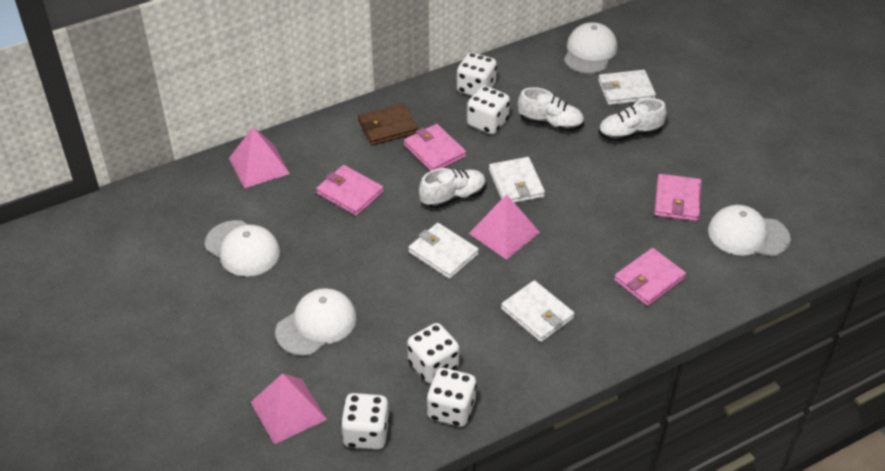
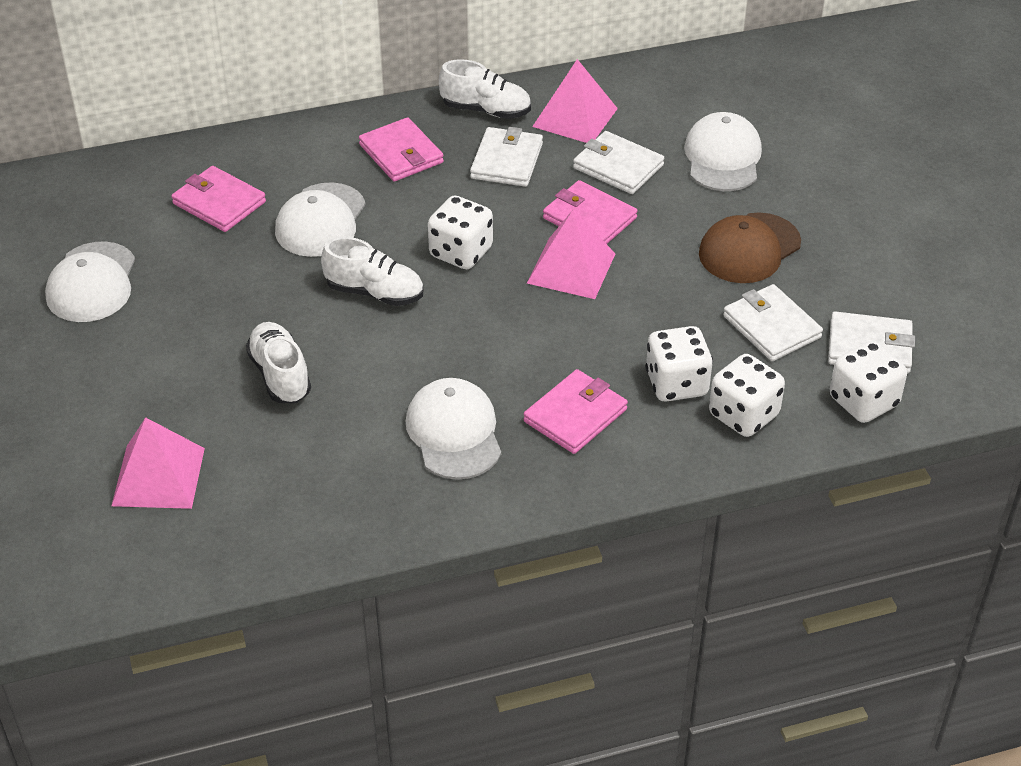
brown cap: none = 0 -> [699,212,801,283] = 1
brown wallet: [358,103,418,145] = 1 -> none = 0
white dice: [340,393,390,450] [407,323,459,383] [426,368,477,427] [457,52,497,96] [467,86,510,134] = 5 -> [428,196,493,269] [645,326,713,402] [709,354,785,437] [830,341,907,423] = 4

